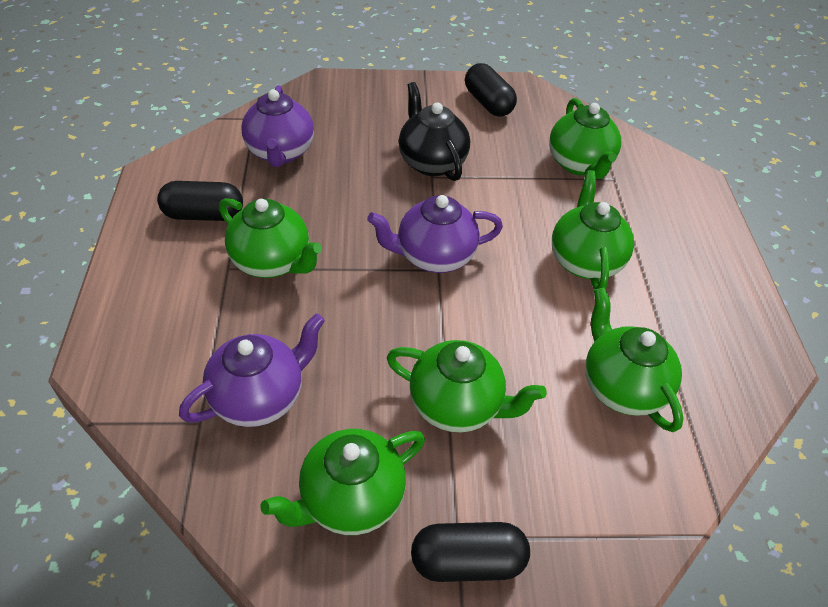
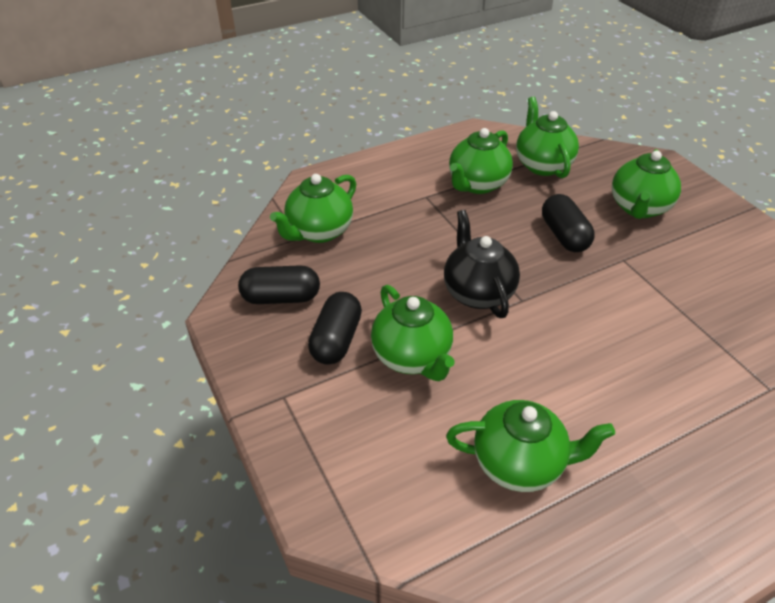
purple teapot: [179,313,325,427] [241,85,314,167] [367,195,503,273] = 3 -> none = 0

